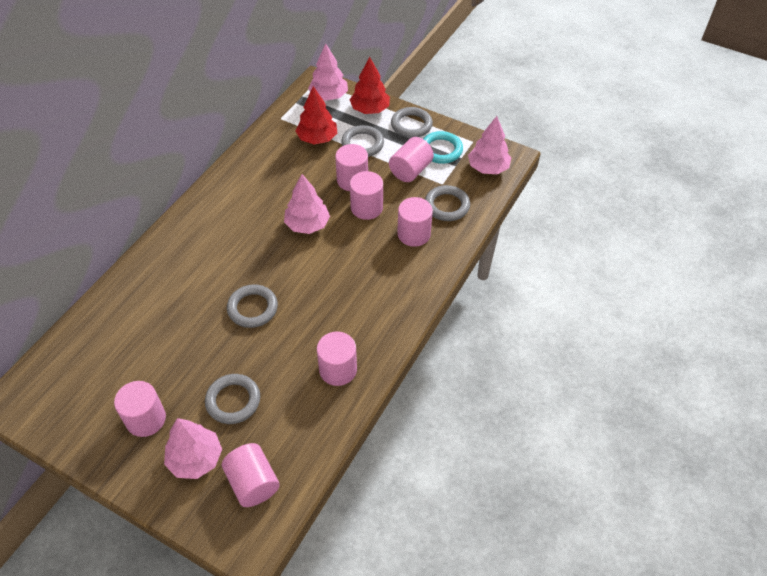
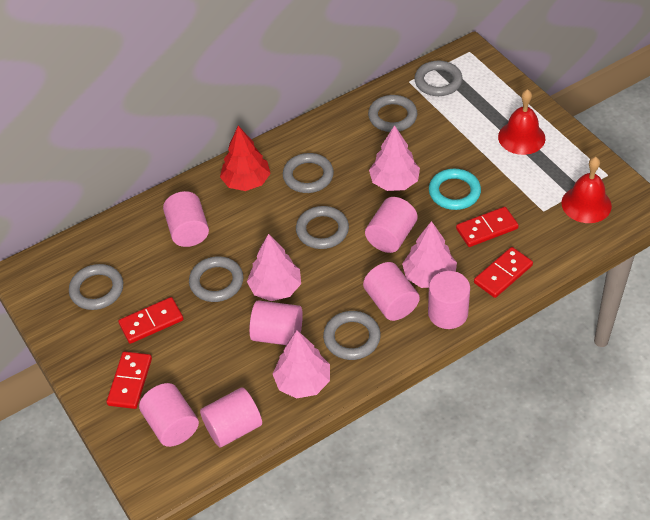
grey ring: [205,374,260,424] [227,284,278,328] [341,125,384,157] [391,107,433,138] [425,185,470,221] = 5 -> [69,264,123,310] [189,256,244,302] [283,153,334,193] [296,206,349,249] [323,311,381,360] [368,95,417,132] [414,61,463,96] = 7
red bell: none = 0 -> [498,89,545,155] [561,157,612,223] = 2
red domino: none = 0 -> [107,351,152,409] [118,297,183,344] [456,207,519,247] [474,247,533,298] = 4
red tree: [296,86,337,144] [350,57,390,114] = 2 -> [220,126,271,191] = 1

